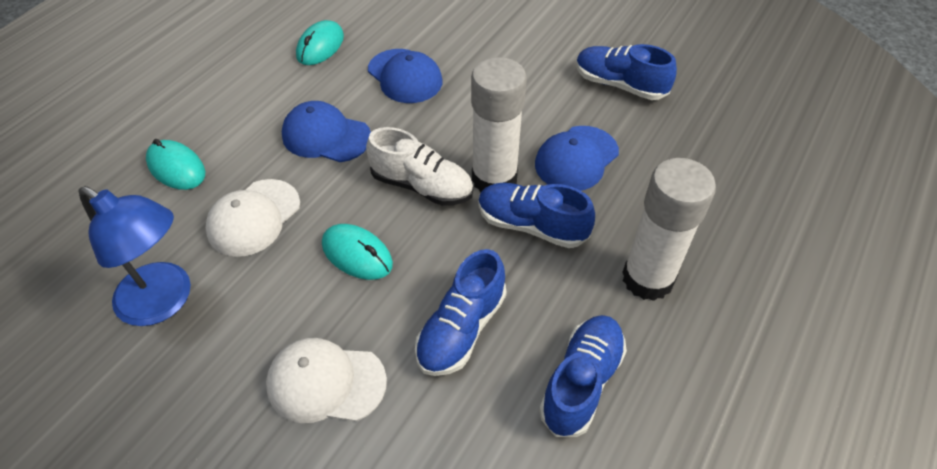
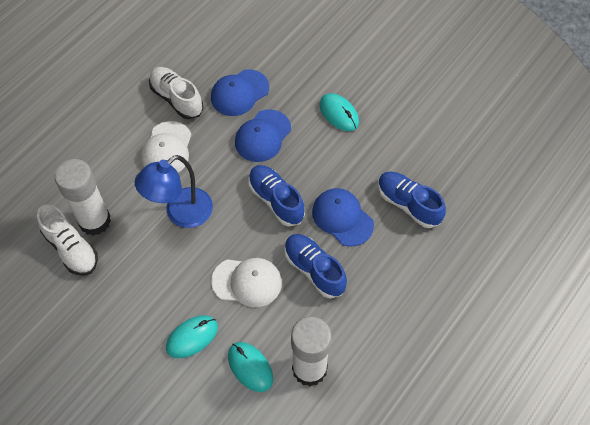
blue shoe: [415,249,506,376] [478,183,595,248] [539,315,627,437] [576,44,677,100] = 4 -> [248,165,305,226] [284,234,347,299] [378,171,446,228] = 3
white shoe: [366,127,473,206] = 1 -> [37,205,98,276] [149,67,203,119] = 2

